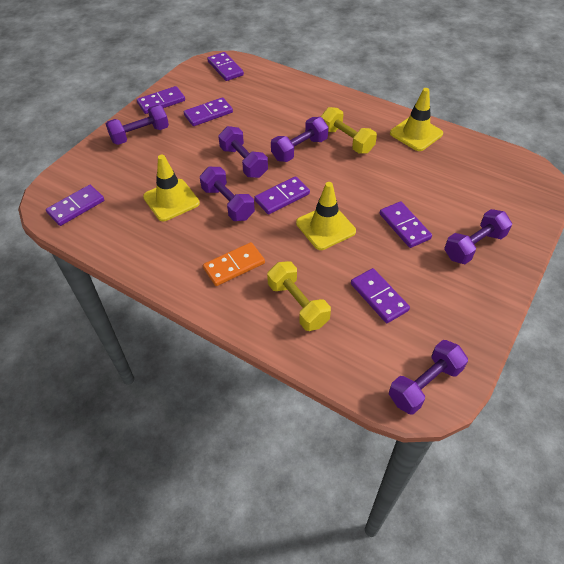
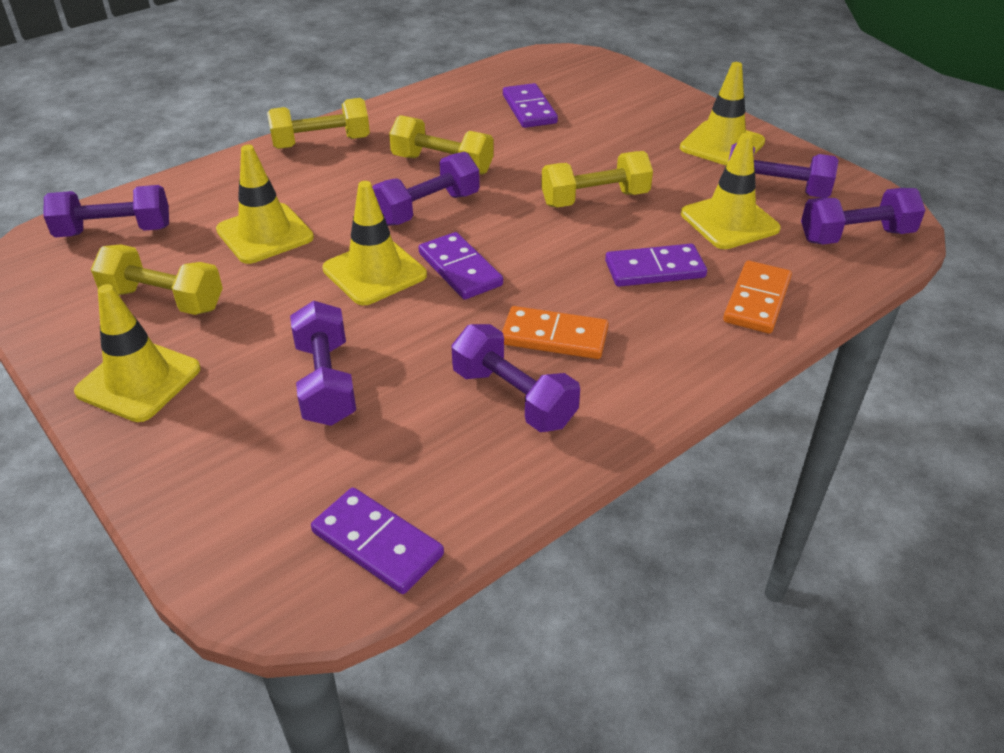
orange domino: [203,242,265,286] = 1 -> [502,306,609,359] [723,261,792,333] = 2
purple domino: [46,185,104,226] [137,86,185,114] [184,97,233,126] [207,52,244,81] [254,176,310,215] [351,268,410,323] [380,201,432,248] = 7 -> [311,488,444,594] [418,232,503,300] [503,83,558,128] [605,244,707,287] = 4
yellow dumbbell: [267,261,331,331] [321,107,377,154] = 2 -> [91,244,223,315] [267,98,370,149] [389,115,494,175] [541,151,653,208] = 4
yellow traffic cone: [143,155,200,221] [296,182,356,250] [390,88,443,151] = 3 -> [74,284,201,422] [216,145,314,264] [323,181,427,305] [680,62,765,165] [681,133,781,249] = 5

